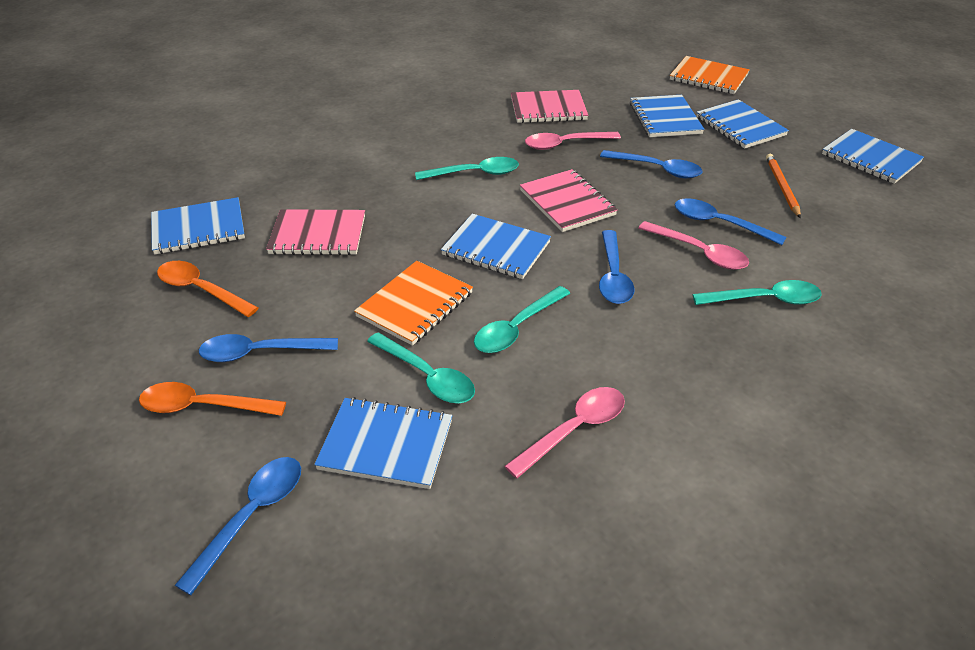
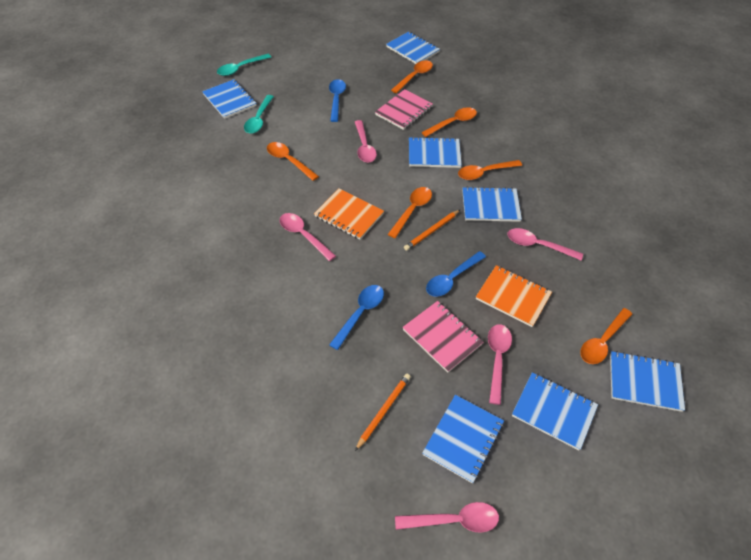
blue notebook: [151,197,245,255] [314,397,452,489] [441,214,551,279] [630,95,704,137] [696,99,789,149] [822,129,924,184] = 6 -> [202,79,257,119] [386,31,440,64] [409,137,462,168] [422,395,504,483] [462,186,522,222] [512,372,598,450] [610,351,685,412] = 7
blue spoon: [175,457,301,595] [199,334,338,362] [599,230,634,304] [600,150,703,178] [675,198,786,245] = 5 -> [329,79,346,122] [329,285,384,350] [426,251,486,297] = 3
orange pencil: [766,154,801,218] = 1 -> [355,374,411,451] [404,210,460,251] = 2
orange spoon: [139,382,286,416] [157,261,258,317] = 2 -> [267,142,319,181] [388,187,432,238] [391,60,433,93] [422,107,477,137] [458,160,522,180] [580,308,632,364] = 6
pink notebook: [266,209,365,255] [511,90,588,123] [520,169,618,232] = 3 -> [375,89,433,130] [402,301,483,373] = 2
pink spoon: [505,387,625,478] [525,132,621,150] [639,221,749,270] = 3 -> [279,213,336,261] [355,120,377,163] [395,502,499,533] [488,324,512,405] [508,228,583,260] = 5
turquoise spoon: [367,332,475,403] [415,157,519,180] [474,286,570,353] [692,280,822,305] = 4 -> [217,54,271,76] [244,95,274,134] = 2

